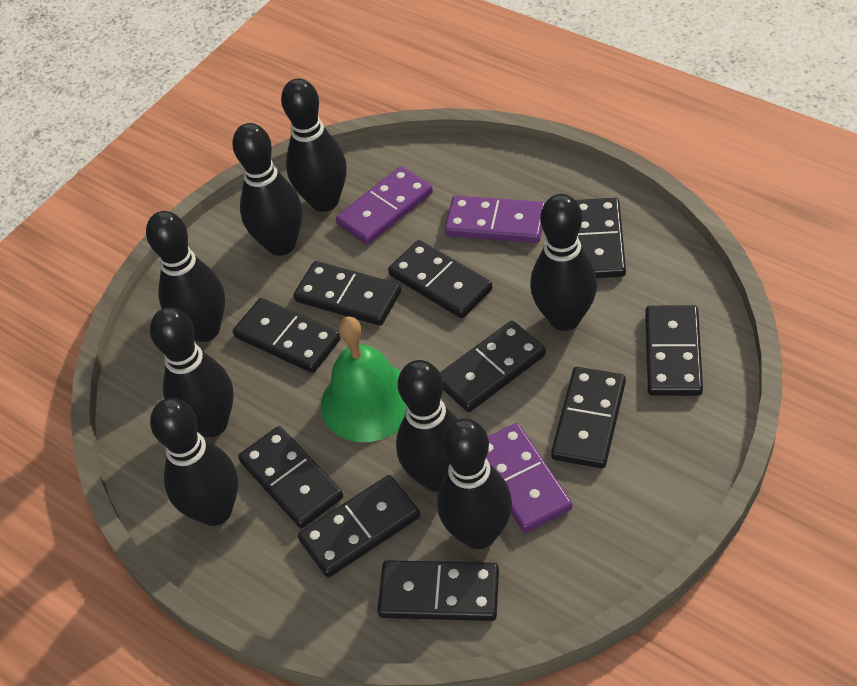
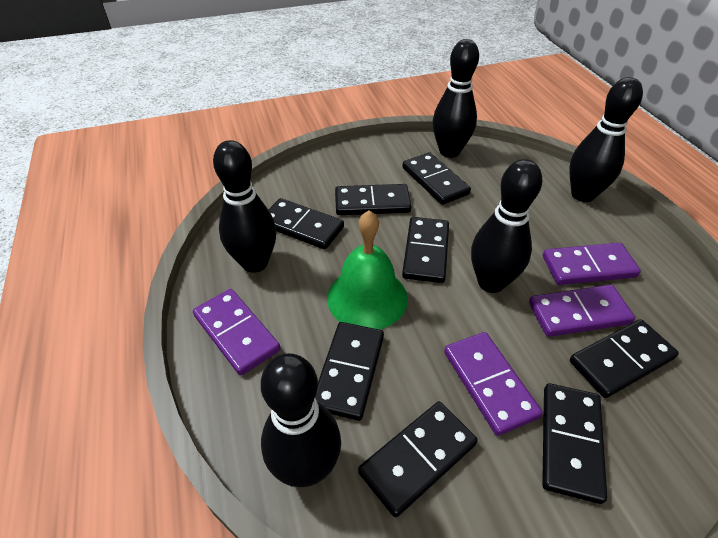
black bowling pin: [146,211,225,342] [150,307,234,437] [150,398,238,526] [232,123,302,256] [281,79,347,212] [396,360,458,492] [437,418,512,549] [530,194,597,331] = 8 -> [213,140,276,273] [261,353,341,487] [433,39,479,158] [471,159,542,293] [569,77,643,202] = 5
black domino: [233,298,341,373] [238,426,343,528] [293,261,401,326] [298,475,420,577] [377,560,499,621] [388,240,492,318] [440,321,546,412] [551,367,626,468] [575,198,626,278] [645,305,703,396] = 10 -> [268,198,344,249] [315,322,384,421] [335,184,411,215] [358,401,478,517] [402,152,471,205] [402,217,449,283] [542,383,607,504] [570,319,679,398] = 8
purple domino: [336,166,433,245] [444,196,545,243] [486,423,572,532] = 3 -> [193,289,280,375] [444,332,543,436] [529,285,635,337] [543,243,641,285] = 4

